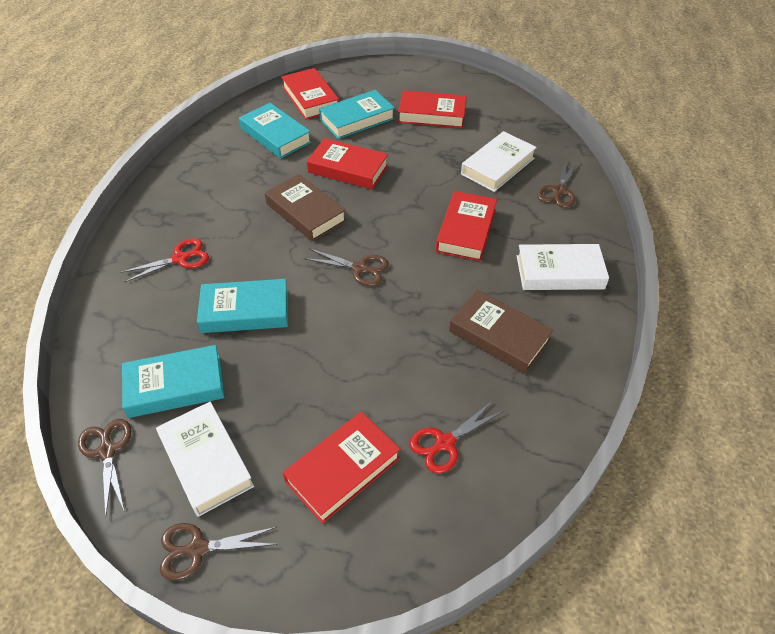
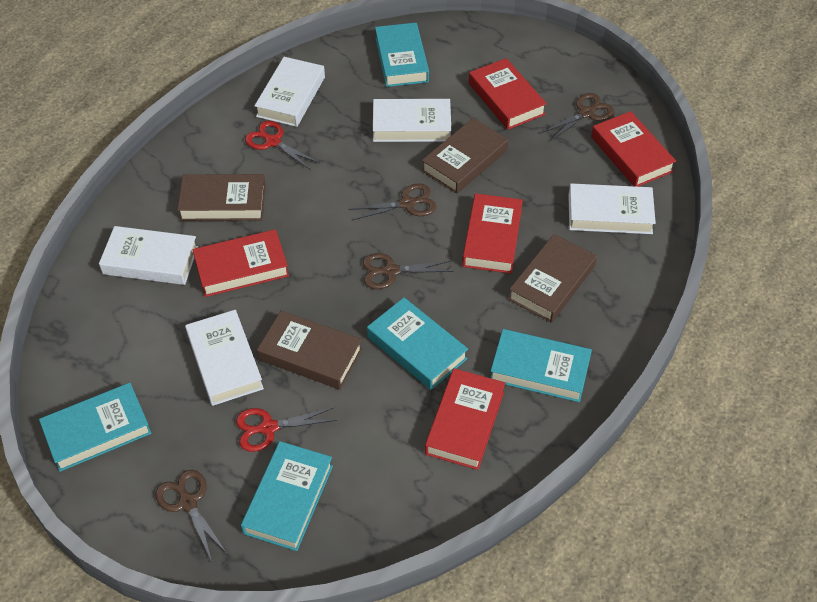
brown book: [265,174,346,242] [449,290,553,374] = 2 -> [177,174,266,221] [257,311,362,390] [422,118,508,194] [508,234,597,323] = 4
turquoise book: [122,345,225,418] [197,279,288,333] [239,103,312,159] [319,90,395,139] = 4 -> [39,383,152,472] [241,441,333,551] [367,297,468,390] [375,23,429,87] [490,329,592,402] = 5
white book: [156,402,254,517] [461,131,537,192] [517,244,609,290] = 3 -> [99,226,198,285] [185,310,264,406] [254,57,325,127] [373,99,451,142] [568,183,656,234] = 5

